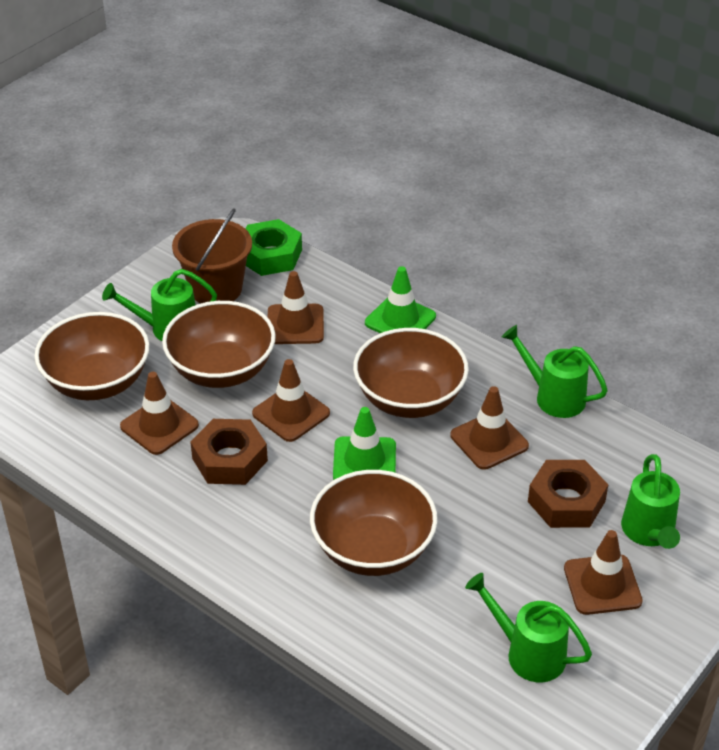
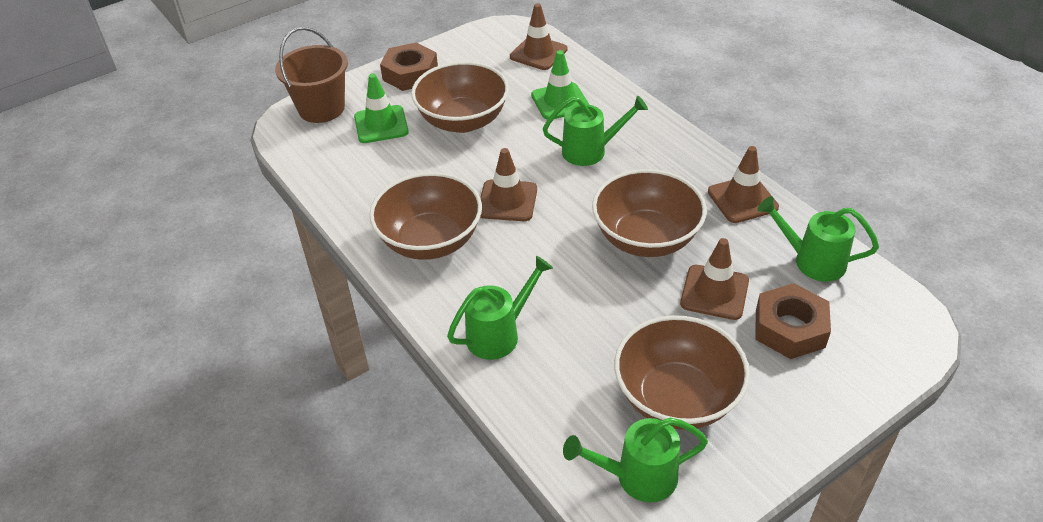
brown traffic cone: [120,372,199,455] [252,359,330,442] [268,271,324,344] [450,386,529,470] [564,530,643,615] = 5 -> [480,148,537,221] [510,3,568,70] [680,238,749,320] [708,146,779,223] = 4
green nut: [245,219,302,276] = 1 -> none = 0

